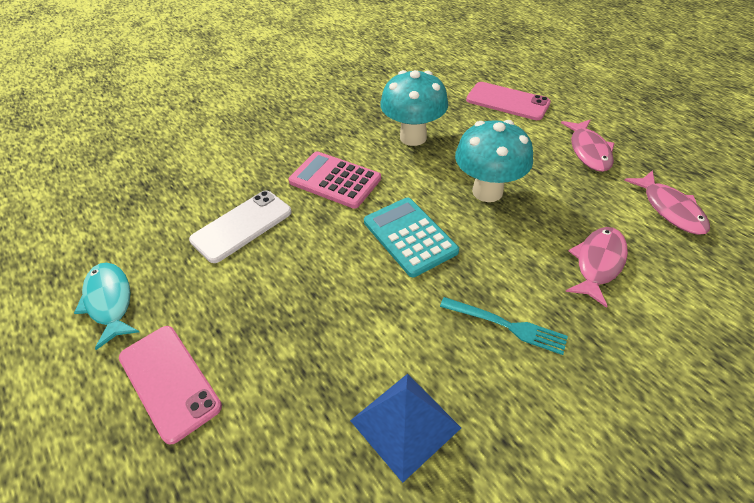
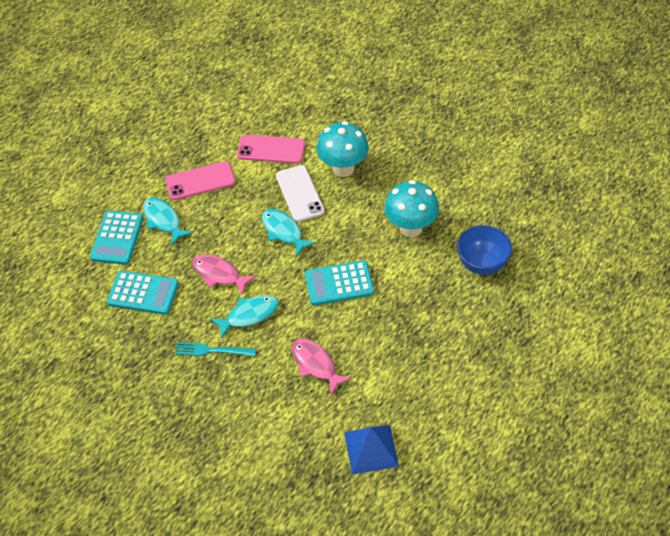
blue bowl: none = 0 -> [457,225,512,275] = 1
pink calculator: [288,151,381,209] = 1 -> none = 0
pink fish: [561,119,614,172] [565,227,628,308] [624,170,710,235] = 3 -> [192,254,256,295] [292,339,352,395] = 2
turquoise calculator: [364,197,459,277] = 1 -> [90,211,144,265] [107,271,179,315] [305,260,374,305] = 3
turquoise fish: [74,263,139,350] = 1 -> [143,198,193,245] [210,295,279,339] [262,209,316,256] = 3

